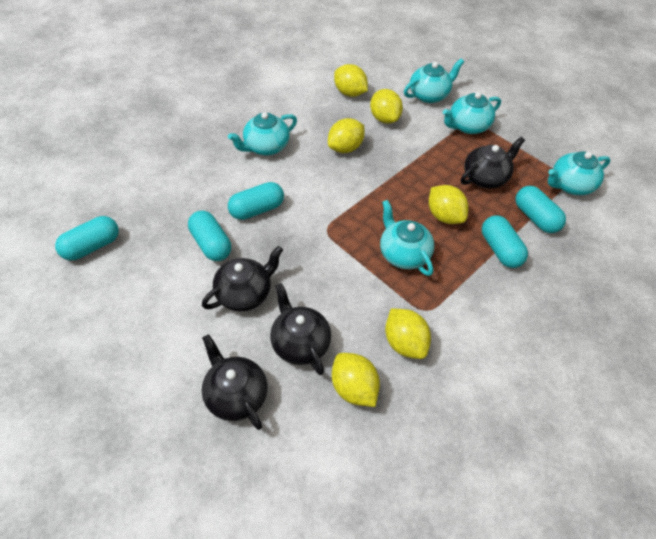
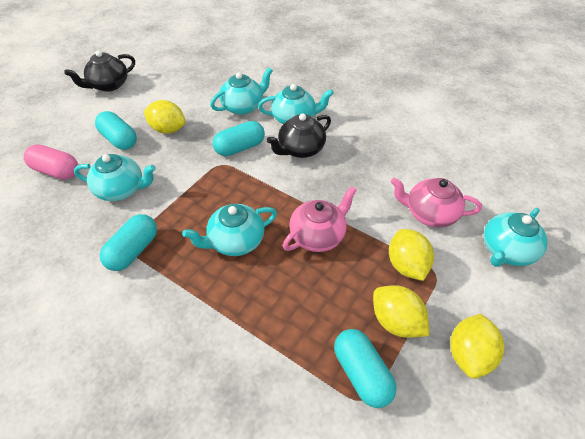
black teapot: [202,246,283,311] [202,334,267,430] [270,283,331,375] [461,137,525,188] = 4 -> [64,50,135,92] [267,113,331,158] = 2
pink capsule: none = 0 -> [24,144,78,179] = 1
pink teapot: none = 0 -> [283,186,357,252] [391,177,482,228] = 2
turquoise capsule: [55,216,119,260] [188,211,231,261] [228,182,284,220] [482,215,528,268] [515,186,566,233] = 5 -> [95,111,137,150] [100,214,157,271] [213,121,265,156] [334,329,397,408] = 4
yellow lemon: [328,118,365,153] [332,353,380,407] [334,64,368,97] [370,89,403,124] [385,308,431,359] [429,185,469,224] = 6 -> [144,100,185,134] [373,285,430,338] [389,229,434,281] [450,314,504,379] = 4

